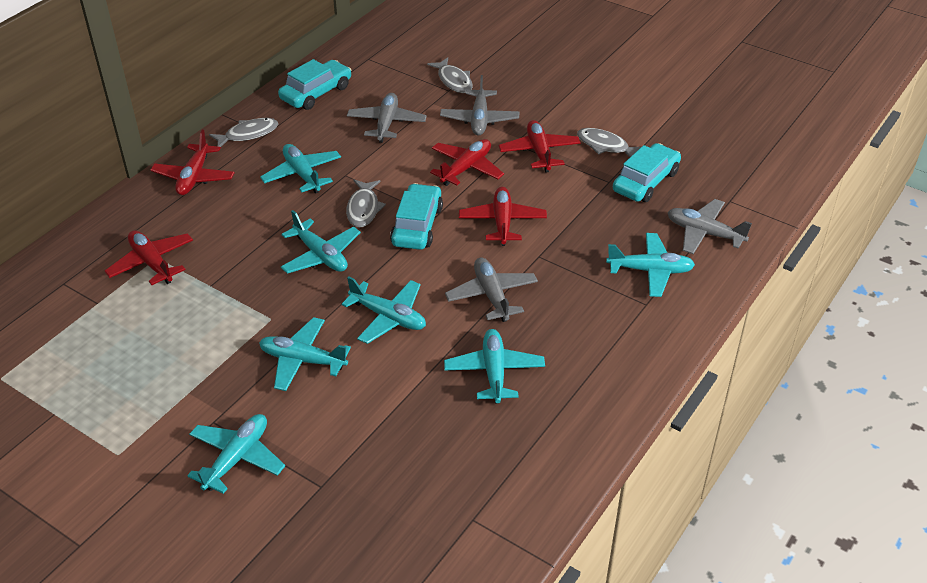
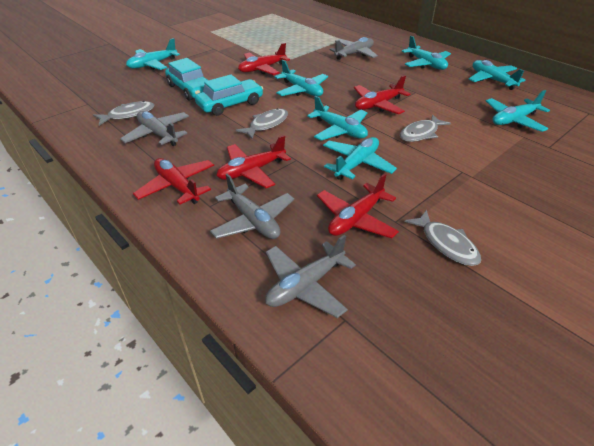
turquoise car: [278,59,351,110] [390,183,443,250] [613,143,681,202] = 3 -> [165,58,208,101] [195,74,263,116] = 2

